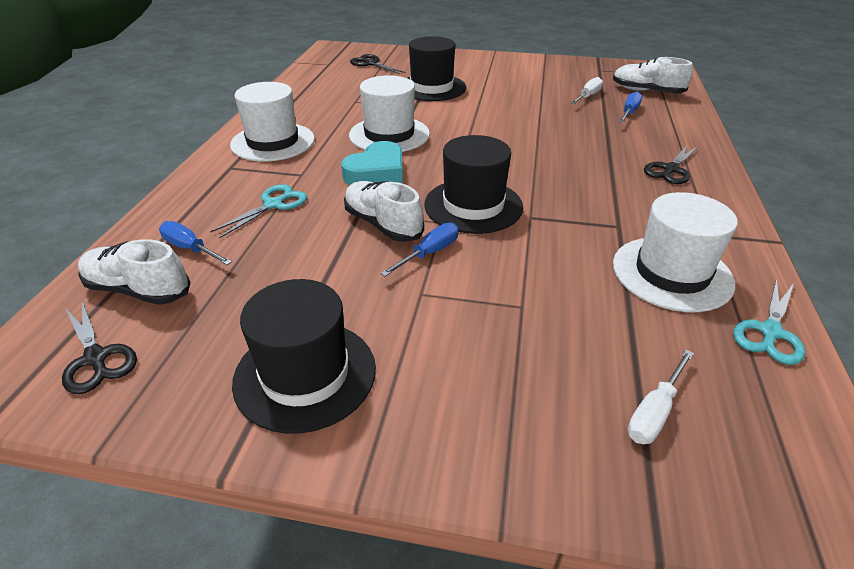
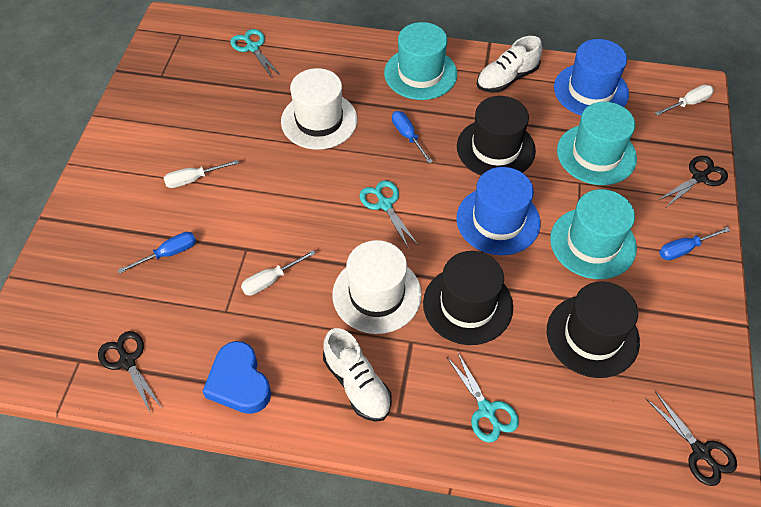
blue hat: none = 0 -> [456,167,541,255] [554,39,629,115] = 2
blue heart: none = 0 -> [202,341,271,414] = 1
turquoise hat: none = 0 -> [384,22,457,100] [550,189,637,279] [557,102,637,185] = 3
turquoise heart: [341,141,403,185] = 1 -> none = 0
turquoise scissors: [210,184,307,239] [733,278,805,365] = 2 -> [231,29,281,78] [359,180,418,247] [447,351,519,443] = 3
white hat: [230,82,315,162] [349,75,430,152] [613,192,738,312] = 3 -> [281,68,357,150] [332,240,422,334] = 2
white screwdriver: [571,77,603,104] [627,350,694,444] = 2 -> [164,160,239,188] [241,250,316,296] [655,85,714,116] = 3
white shoe: [78,239,191,305] [344,181,424,242] [613,57,693,93] = 3 -> [323,328,392,422] [477,36,542,93] = 2

